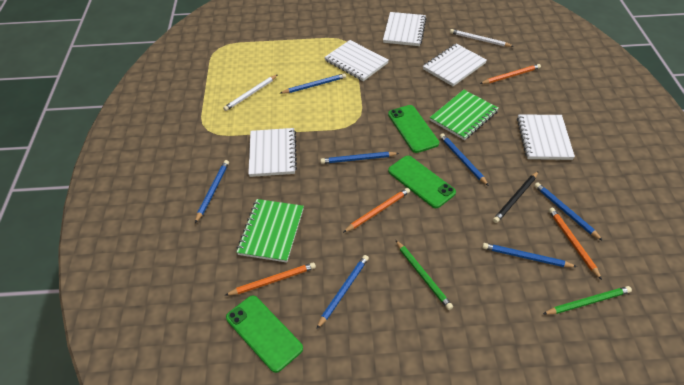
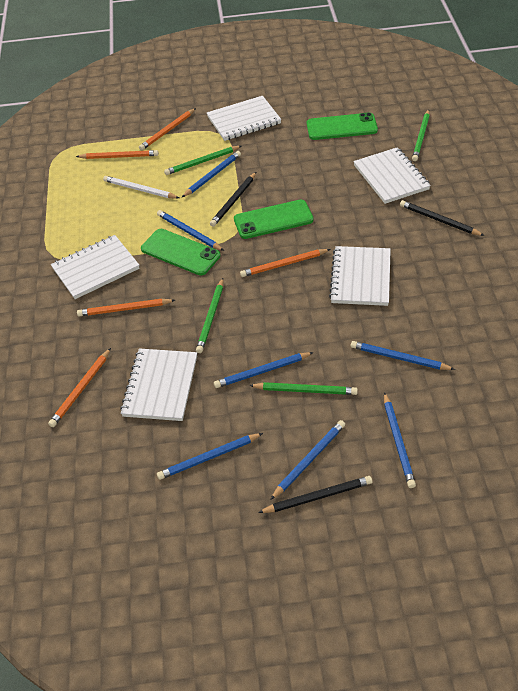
black pencil: [493,172,538,223] = 1 -> [210,172,256,227] [258,476,372,513] [400,200,485,236] = 3
green notebook: [237,199,304,263] [430,90,499,140] = 2 -> none = 0
green pencil: [396,240,453,310] [543,286,632,315] = 2 -> [164,146,241,175] [196,278,223,353] [249,382,358,395] [412,109,430,161] = 4
orange pencil: [225,262,316,296] [343,188,410,233] [480,64,541,84] [549,208,602,280] = 4 -> [48,348,111,427] [76,150,159,159] [77,299,175,316] [139,108,196,151] [240,249,331,277] = 5
white pencil: [223,75,277,111] [450,29,514,47] = 2 -> [103,176,179,199] = 1

